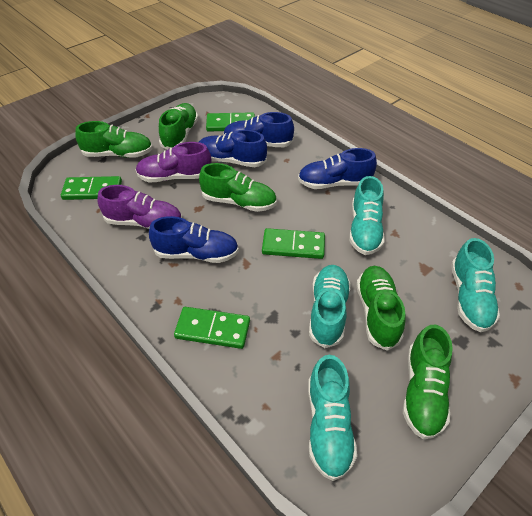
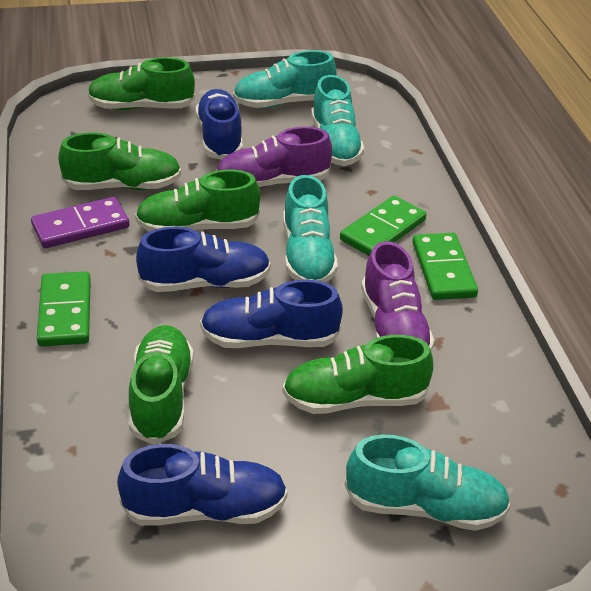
green domino: [61,176,122,200] [174,307,250,349] [206,112,255,132] [262,228,325,259] = 4 -> [37,271,91,346] [340,196,426,256] [413,233,478,300] = 3
purple domino: none = 0 -> [31,197,129,248] = 1

